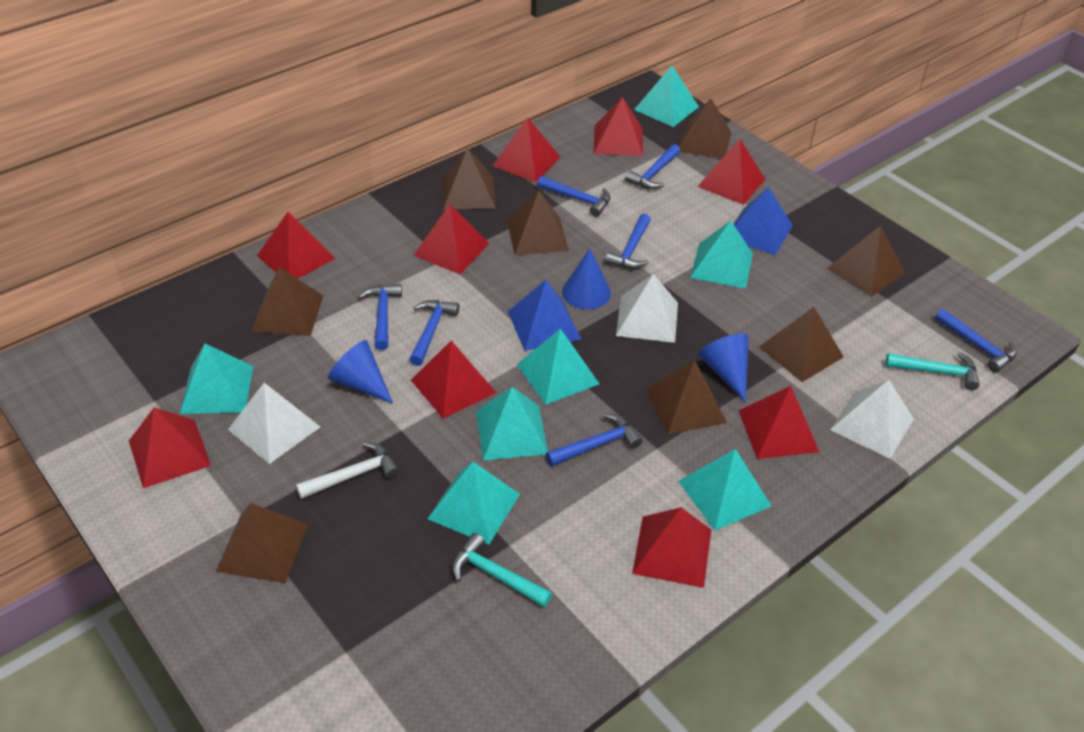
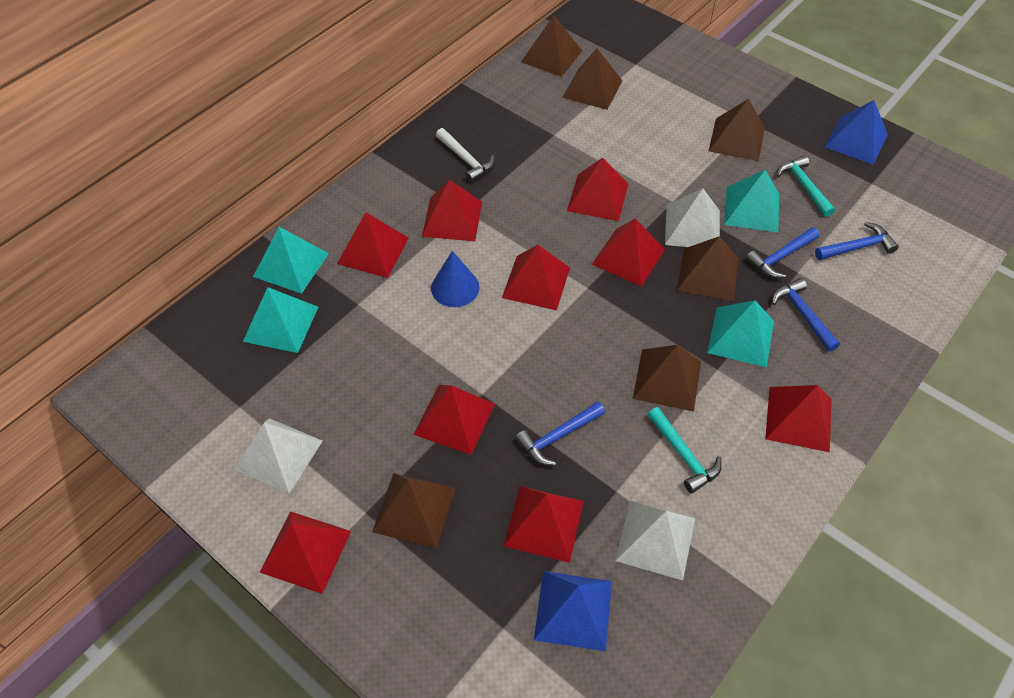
blue cone: [328,340,393,403] [562,248,611,309] [698,334,749,402] = 3 -> [431,251,480,307] = 1
blue hammer: [358,284,402,350] [409,300,459,366] [537,176,611,217] [546,413,643,466] [605,214,651,269] [625,144,680,189] [935,309,1017,373] = 7 -> [515,402,605,465] [746,227,819,278] [772,278,840,352] [815,222,899,260] = 4
brown pyramid: [215,503,308,583] [252,267,323,336] [442,148,496,210] [507,191,569,255] [647,360,727,435] [678,98,732,159] [759,307,844,382] [827,226,905,297] = 8 -> [372,473,455,548] [521,15,582,77] [562,48,623,110] [633,345,701,412] [677,236,739,301] [709,99,765,161] = 6
turquoise pyramid: [180,344,253,414] [428,462,520,545] [476,387,548,460] [517,329,599,405] [634,66,699,127] [678,449,772,530] [690,221,753,289] = 7 -> [243,287,318,353] [253,227,329,294] [707,300,774,367] [724,170,779,232] = 4

